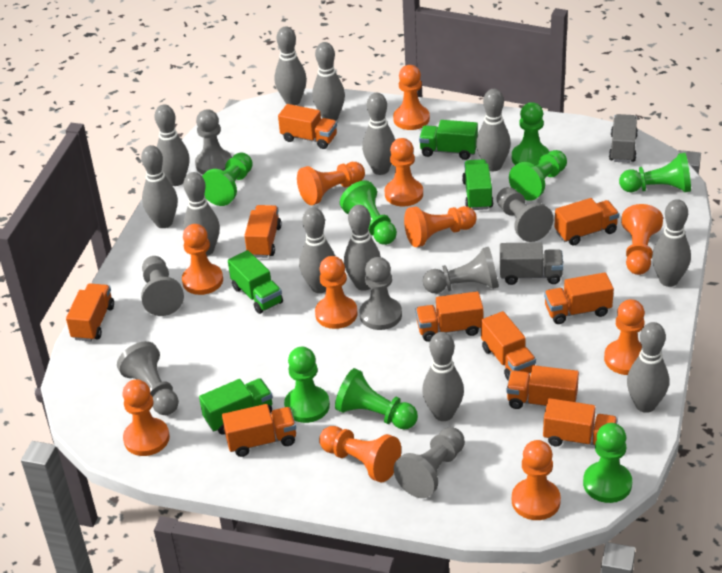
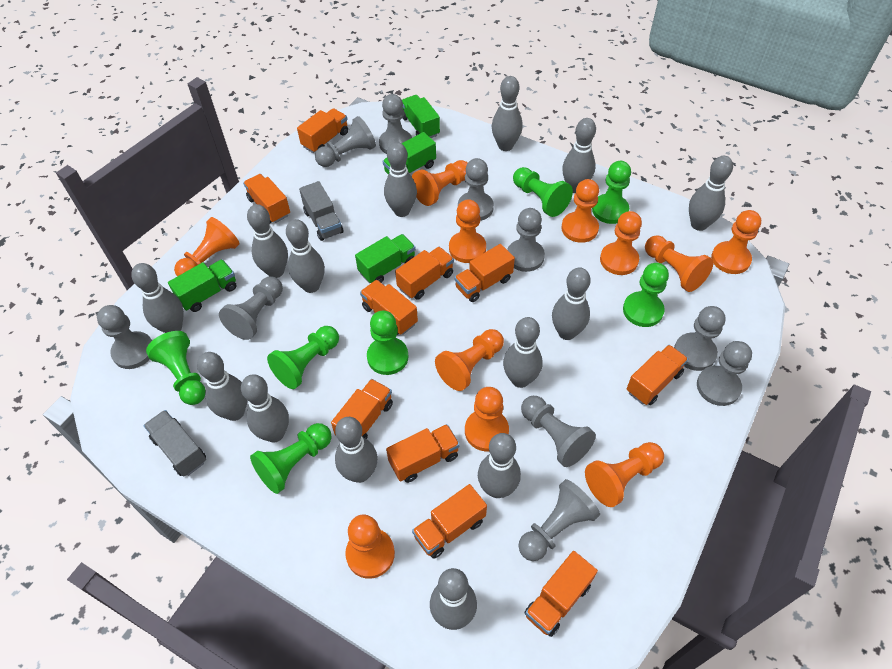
green pawn: [202,153,253,206] [284,347,330,423] [335,368,418,430] [340,181,397,245] [509,150,567,201] [512,102,549,165] [583,423,632,503] [619,153,691,192] = 8 -> [146,331,206,405] [250,423,332,494] [267,326,339,389] [367,311,409,375] [513,167,573,217] [592,161,631,224] [623,263,669,327] = 7
grey bowling pin: [141,145,178,228] [155,104,190,186] [183,172,220,256] [274,26,307,105] [299,208,335,293] [312,42,345,121] [344,205,381,291] [362,93,395,175] [422,332,464,421] [476,89,511,171] [627,322,669,413] [652,199,691,287] = 12 -> [131,263,184,333] [197,352,248,421] [241,374,289,442] [247,204,288,278] [286,219,325,293] [335,417,378,483] [384,142,417,217] [430,568,477,630] [478,433,521,498] [492,76,523,151] [503,317,542,388] [552,267,591,340] [562,118,596,193] [689,156,733,231] = 14
grey pawn: [117,341,179,415] [141,256,184,316] [195,109,232,175] [359,257,402,330] [394,427,465,498] [423,247,499,293] [496,187,553,242] = 7 -> [97,305,152,369] [219,277,283,340] [315,116,376,167] [379,94,412,154] [458,158,494,221] [507,208,545,272] [518,479,600,561] [521,396,596,467] [674,306,726,371] [697,341,752,406] = 10

